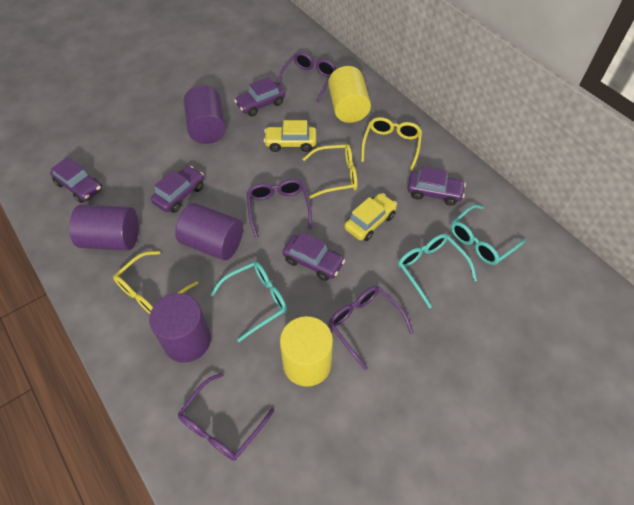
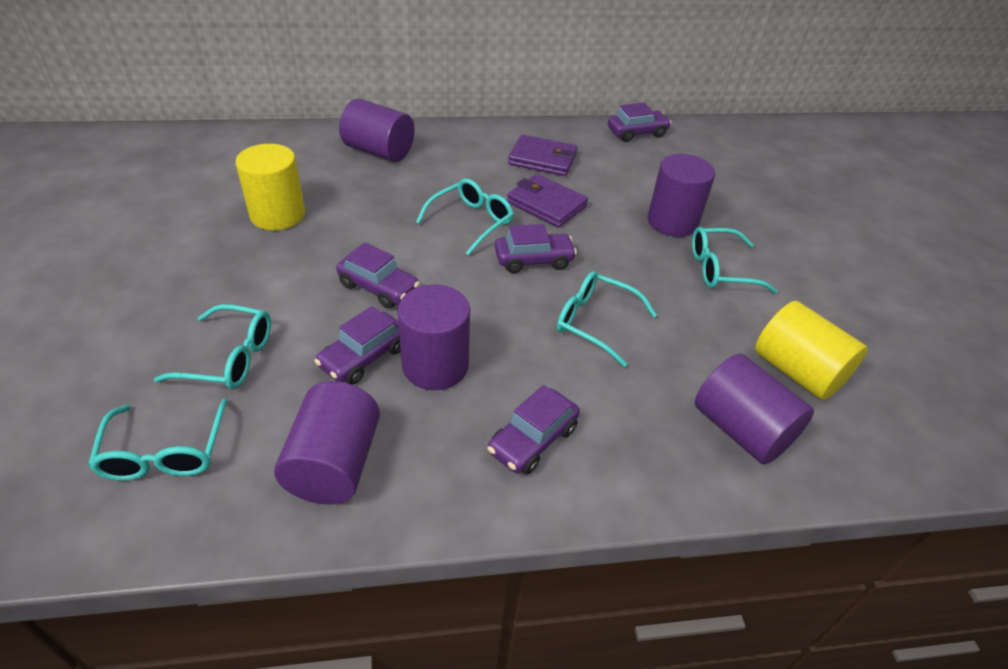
purple cylinder: [69,205,139,250] [149,293,211,363] [175,203,243,260] [184,85,226,144] = 4 -> [274,381,380,504] [339,99,414,162] [397,284,470,390] [647,154,715,237] [695,354,814,465] = 5
purple glasses: [178,372,274,461] [247,179,312,238] [278,52,336,102] [328,286,413,370] = 4 -> none = 0
purple wallet: none = 0 -> [507,174,588,228] [508,134,578,176] = 2
turquoise glasses: [210,262,287,342] [398,234,477,308] [451,205,526,265] = 3 -> [88,398,228,481] [154,304,271,389] [416,179,514,255] [557,271,657,367] [692,227,778,294] = 5
yellow car: [264,120,316,152] [344,193,397,241] = 2 -> none = 0
yellow glasses: [113,251,198,314] [303,144,357,199] [361,117,422,171] = 3 -> none = 0

